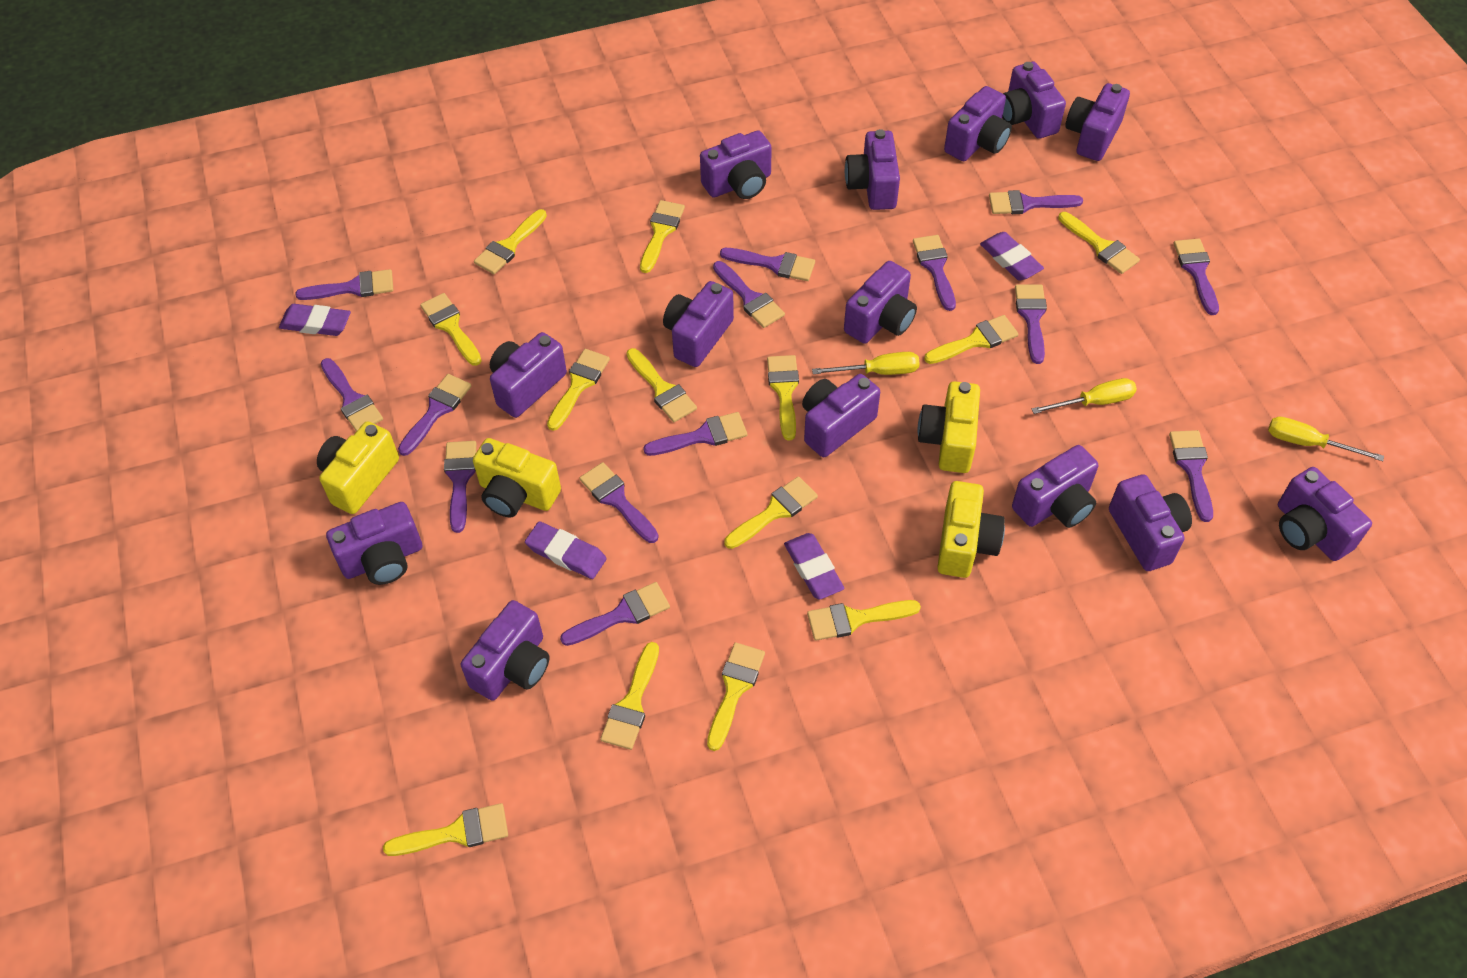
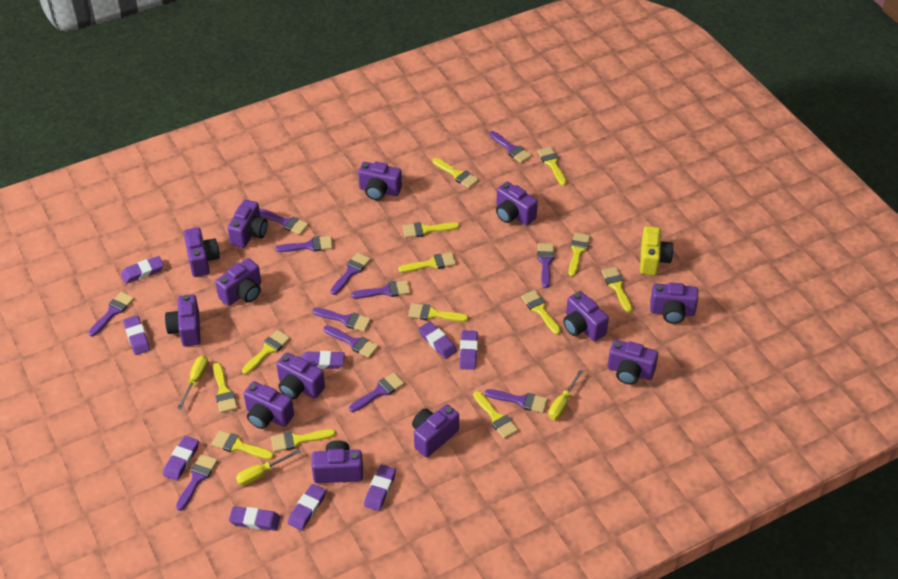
purple brush: [295,269,393,300] [321,358,383,432] [398,374,471,456] [444,441,477,533] [560,582,670,646] [579,462,659,543] [643,412,747,456] [713,261,785,328] [720,248,815,281] [913,235,956,311] [989,190,1083,214] [1015,284,1047,364] [1169,430,1213,522] [1174,239,1219,315] = 14 -> [89,292,134,337] [176,454,218,511] [259,209,309,235] [275,236,333,252] [312,308,371,332] [323,325,379,358] [330,253,371,295] [349,372,405,412] [351,280,411,298] [485,389,548,413] [489,131,532,163] [537,243,555,288] = 12
purple camera: [326,502,422,585] [461,600,550,701] [490,332,567,418] [663,281,734,367] [700,130,772,199] [802,374,880,457] [844,261,917,344] [845,129,900,210] [944,86,1012,161] [1002,62,1066,139] [1012,445,1098,528] [1065,83,1130,161] [1109,475,1192,571] [1278,467,1372,561] = 14 -> [165,294,200,346] [184,227,220,277] [215,258,261,306] [227,200,268,248] [244,381,294,429] [276,352,325,400] [312,440,363,483] [358,162,402,200] [412,404,459,457] [496,181,538,226] [563,291,609,341] [607,340,658,385] [650,282,698,324] = 13
purple eraser: [279,304,351,336] [525,521,607,579] [784,533,845,600] [980,232,1044,281] = 4 -> [121,256,164,284] [123,315,150,355] [163,436,199,481] [229,506,280,531] [288,484,326,530] [301,351,345,369] [364,464,396,511] [419,321,457,359] [459,330,478,370] = 9
yellow camera: [317,422,399,514] [473,438,561,518] [918,381,980,473] [937,481,1005,578] = 4 -> [640,226,674,275] = 1

